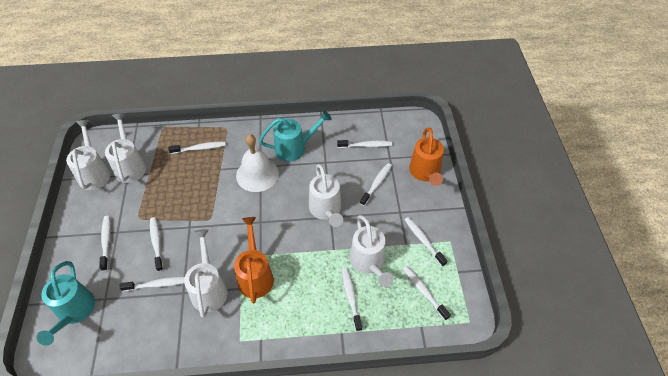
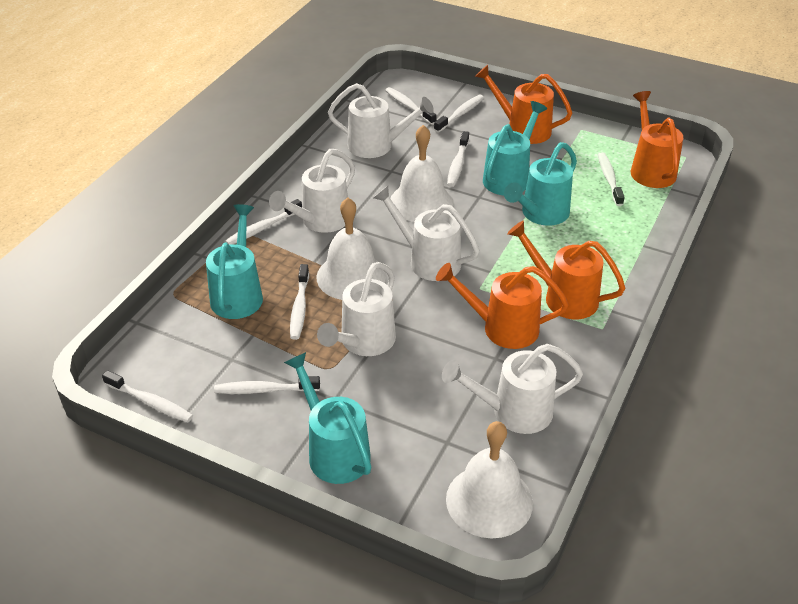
orange watering can: [234,217,274,303] [409,128,444,186] = 2 -> [436,263,568,349] [475,65,572,144] [507,220,625,319] [631,91,683,188] = 4
turquoise watering can: [37,261,95,346] [259,110,332,162] = 2 -> [206,204,263,319] [284,352,371,484] [483,101,547,196] [504,142,577,226] = 4
white bell: [236,134,279,192] = 1 -> [316,197,386,300] [390,125,454,222] [446,421,533,538] = 3
white toothbrush: [99,216,111,271] [119,277,185,291] [150,217,163,272] [168,141,226,154] [337,140,392,148] [342,268,362,331] [360,163,392,206] [403,266,451,320] [405,217,447,267] = 9 -> [102,370,193,422] [214,376,320,394] [225,199,302,245] [290,264,309,340] [385,87,437,125] [434,95,484,133] [447,131,469,187] [598,152,625,206] = 8

